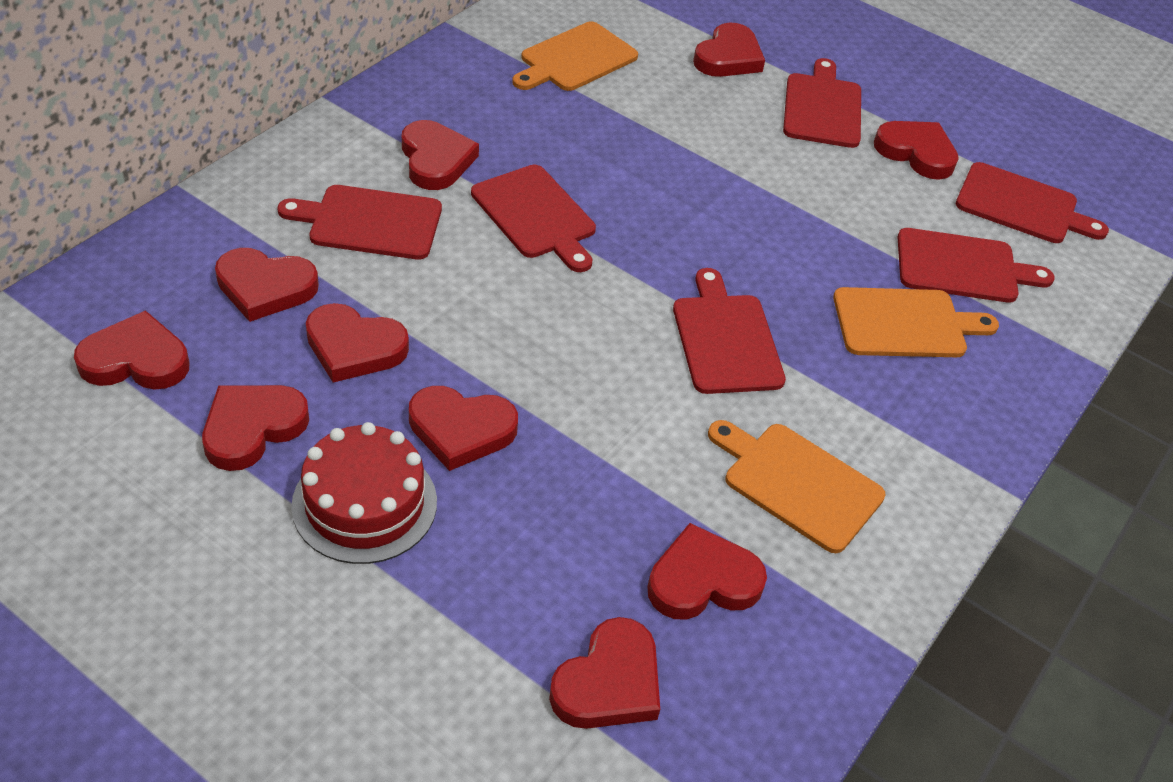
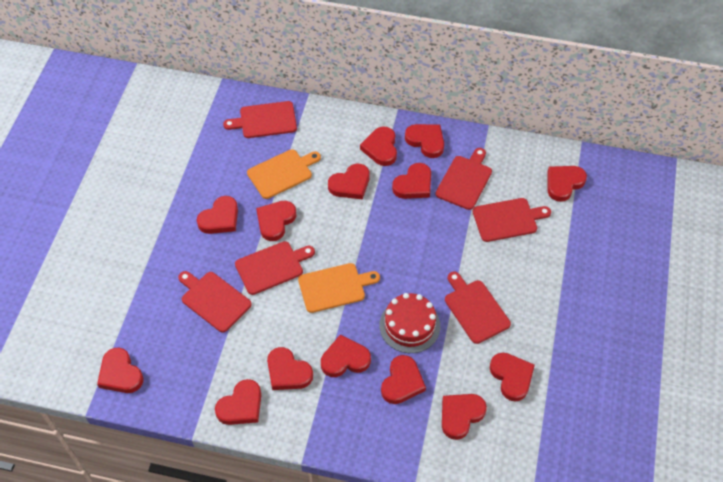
orange cutting board: [512,22,638,91] [708,420,886,553] [833,287,999,357] = 3 -> [247,149,321,199] [298,263,380,313] = 2
red heart: [74,310,189,390] [202,385,309,471] [215,248,319,322] [306,303,409,383] [402,120,479,190] [409,386,518,471] [549,617,660,729] [647,523,767,620] [693,23,765,77] [874,121,959,180] = 10 -> [97,348,144,393] [197,196,238,234] [215,379,261,425] [256,201,296,241] [267,347,313,390] [321,334,371,377] [328,164,370,199] [360,126,397,166] [381,355,426,404] [392,163,431,199] [405,124,444,158] [442,394,487,440] [490,353,535,402] [548,166,587,202] = 14

